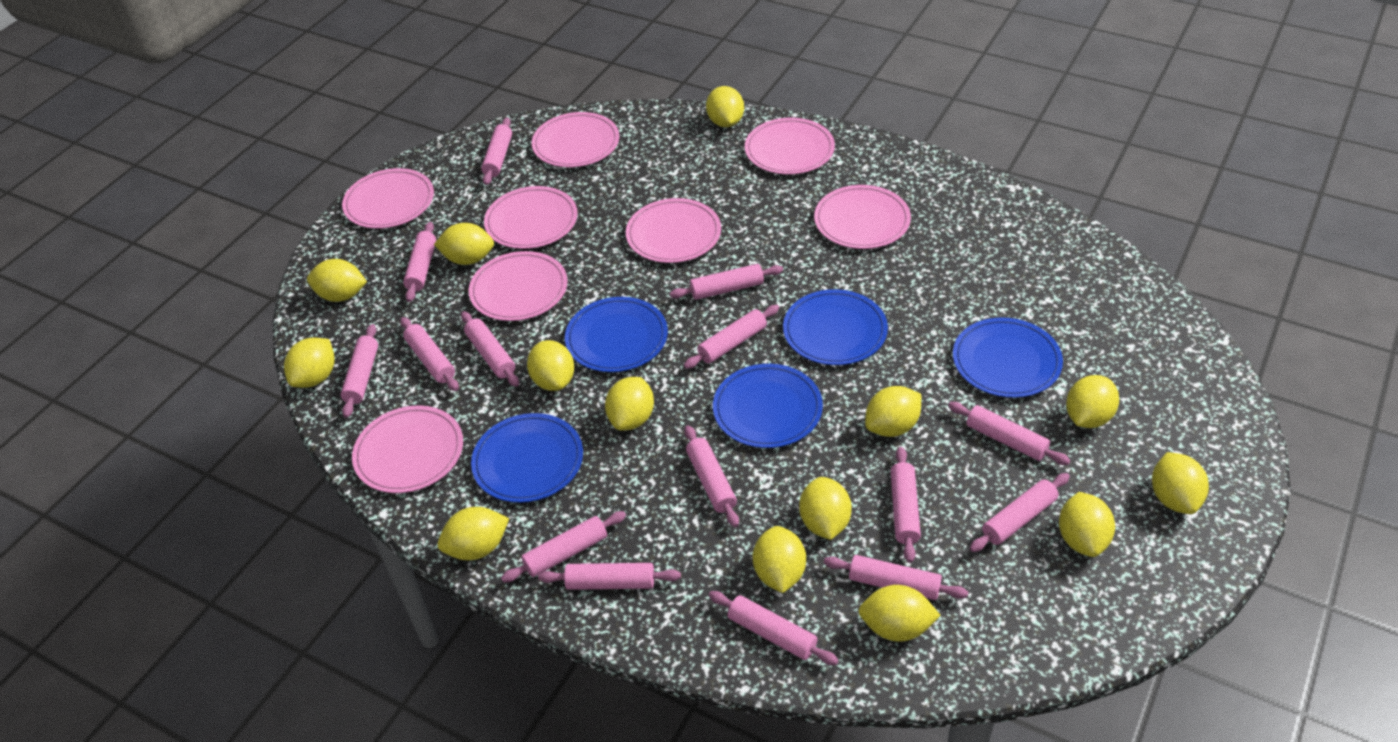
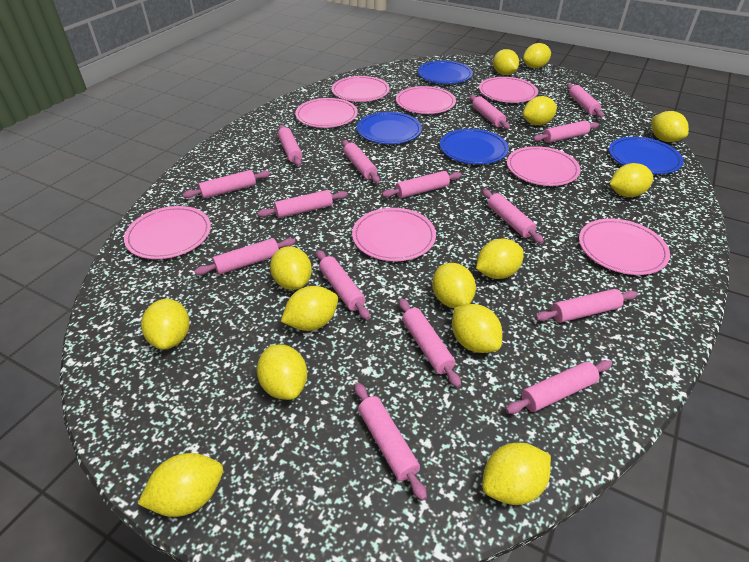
blue plate: [471,413,583,503] [565,297,668,372] [713,364,823,448] [783,289,888,365] [953,318,1063,398] = 5 -> [357,112,422,144] [418,61,473,84] [440,129,509,164] [609,137,684,174] = 4

